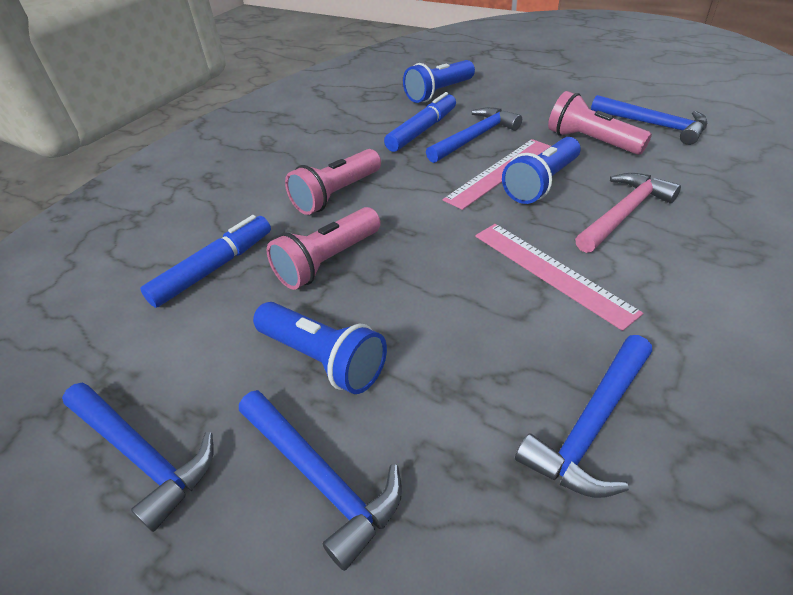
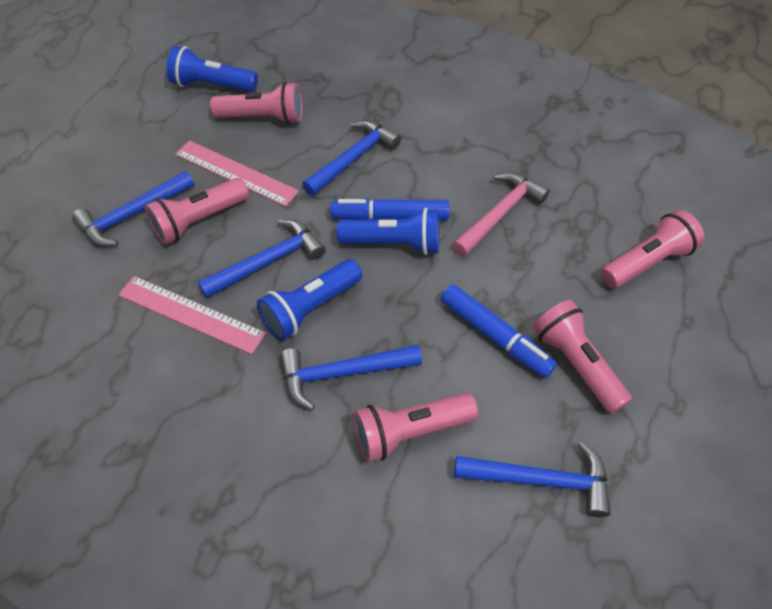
pink flashlight: [267,207,381,290] [285,149,381,215] [548,91,652,155] = 3 -> [145,178,249,245] [210,82,303,124] [354,393,478,462] [533,300,632,413] [601,210,704,288] = 5

